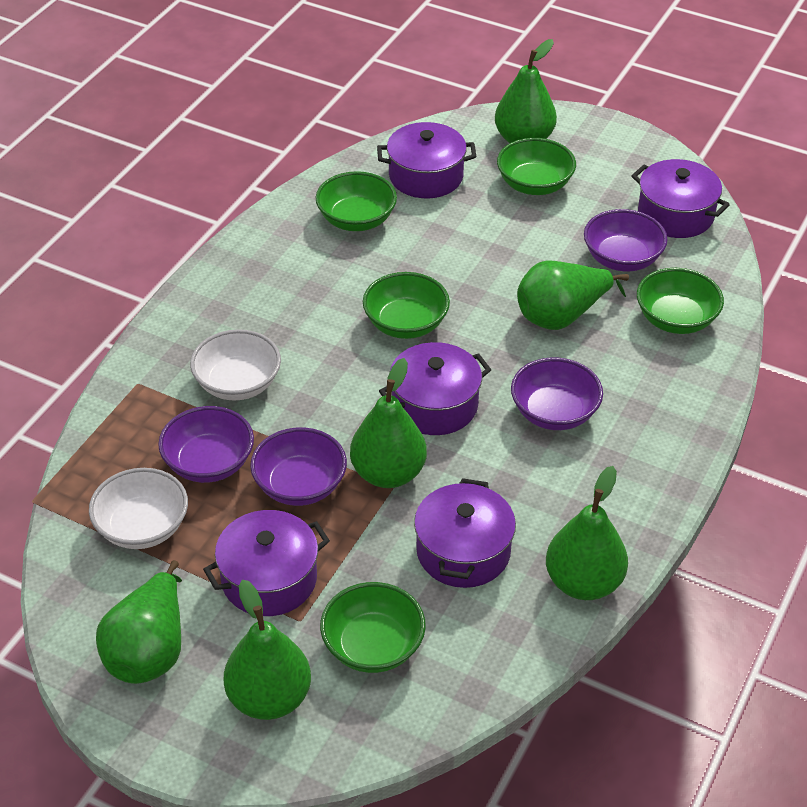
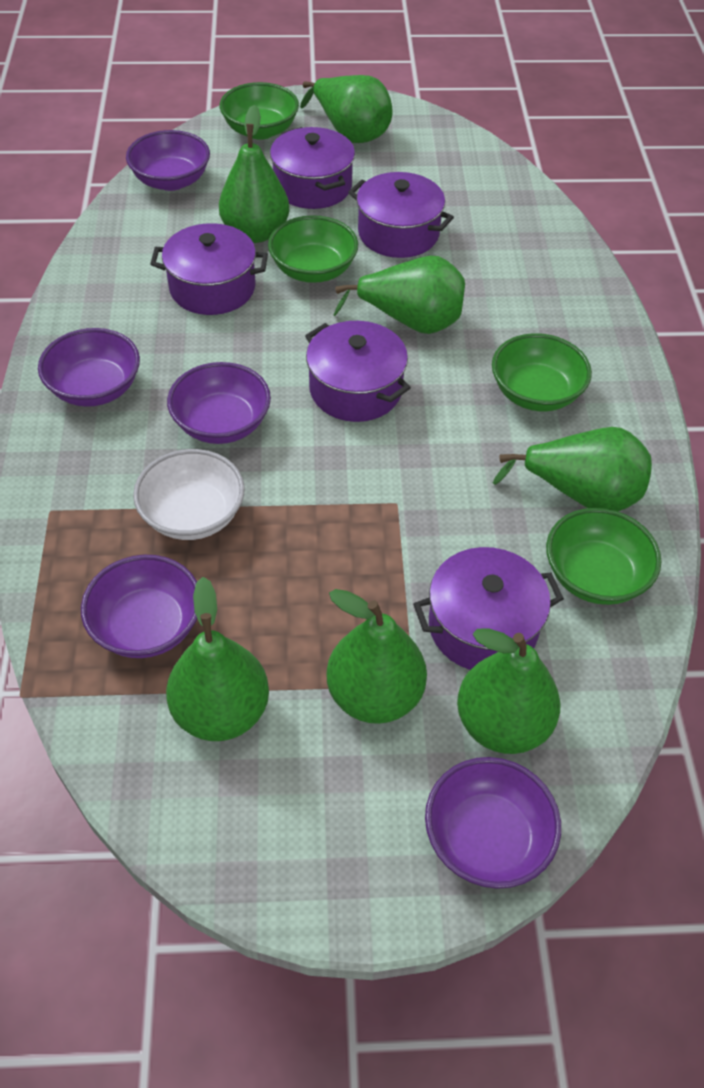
green bowl: [316,171,397,231] [320,582,426,673] [363,272,450,339] [497,138,576,195] [637,268,724,334] = 5 -> [220,82,299,140] [268,215,358,283] [492,333,592,411] [546,508,661,605] = 4
green pear: [96,560,182,684] [224,580,311,720] [350,358,427,488] [495,39,557,143] [517,260,629,330] [546,466,628,600] = 6 -> [166,577,269,741] [219,105,290,243] [300,75,392,143] [327,589,427,724] [334,255,465,334] [457,628,560,754] [493,427,652,511] = 7
purple bowl: [158,406,254,483] [250,428,347,506] [511,357,603,430] [584,209,668,271] = 4 -> [38,328,140,407] [81,555,197,658] [126,130,210,191] [167,362,271,444] [425,757,561,889] = 5
white bowl: [89,468,188,549] [190,329,281,401] = 2 -> [133,449,245,540] = 1

